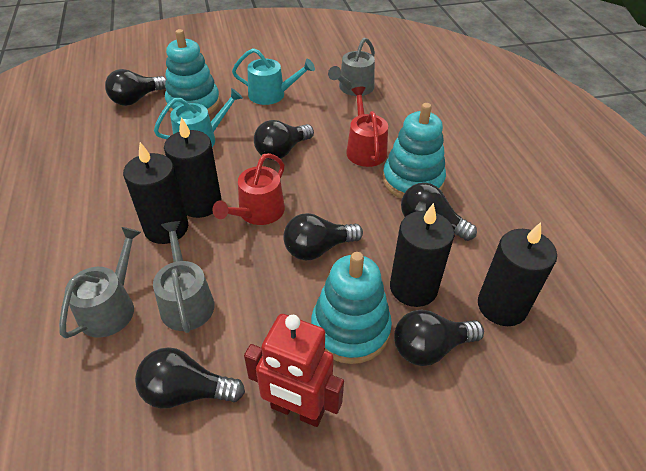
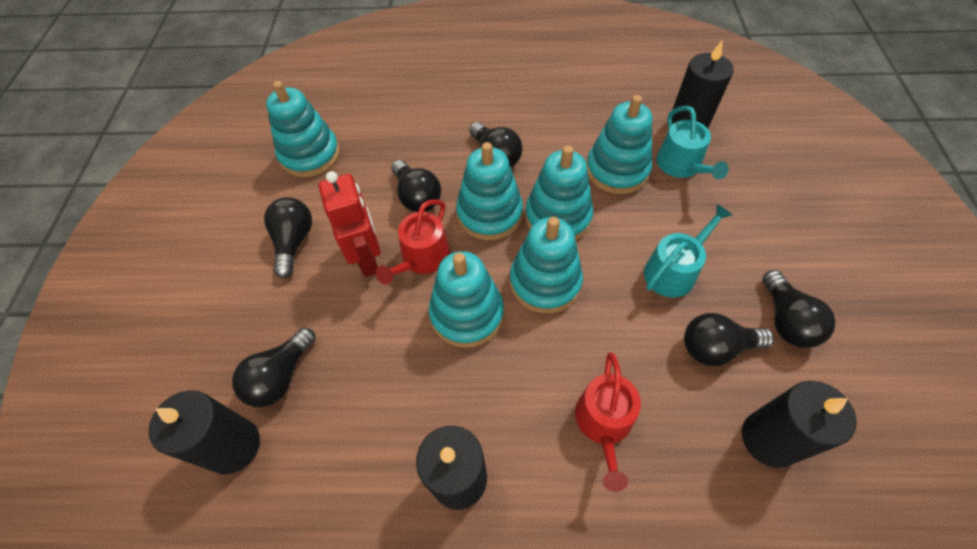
grey watering can: [59,227,141,338] [153,221,215,333] [328,38,375,96] = 3 -> none = 0
turquoise stacking toy: [165,29,220,114] [311,252,392,364] [383,103,446,199] = 3 -> [266,81,340,177] [429,251,504,348] [456,142,523,240] [510,217,583,313] [525,145,593,241] [586,95,653,194] = 6

